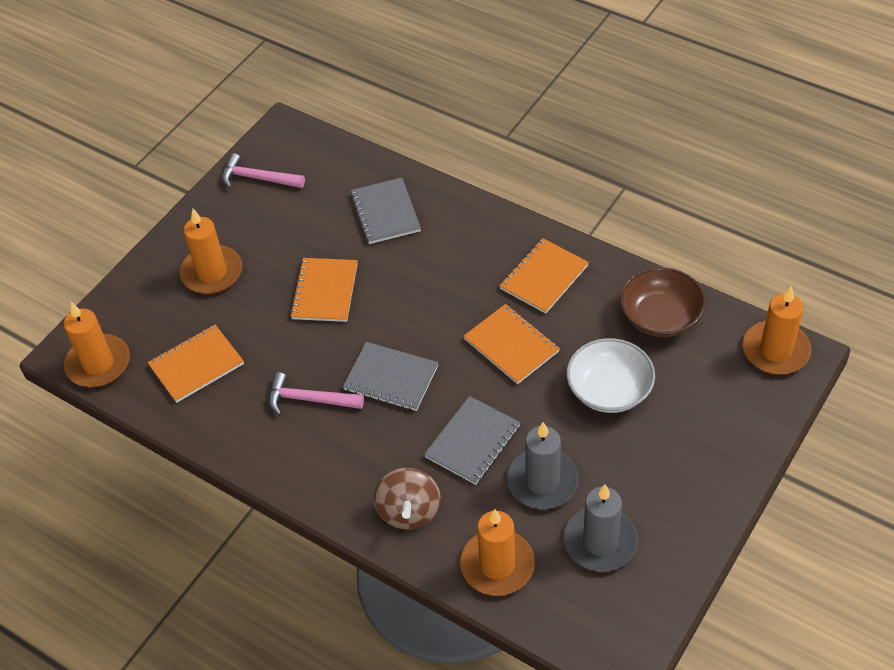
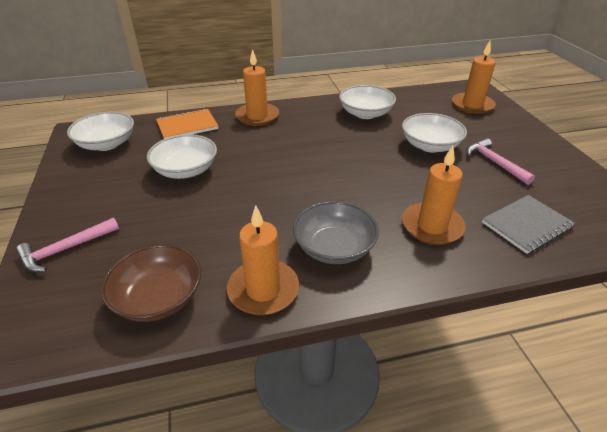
brown spinning top: [374,468,441,530] = 1 -> none = 0
grey bowl: none = 0 -> [293,201,379,264] = 1
grey candle: [507,422,579,509] [564,485,638,572] = 2 -> none = 0
grey notebook: [343,342,439,411] [350,178,421,244] [424,396,520,485] = 3 -> [482,195,575,254] = 1
orange notebook: [148,325,244,403] [290,258,358,322] [463,304,560,384] [499,238,589,314] = 4 -> [156,109,218,139] = 1
white bowl: [567,338,655,413] = 1 -> [67,112,134,151] [147,134,217,179] [339,85,396,119] [402,113,467,153] = 4

